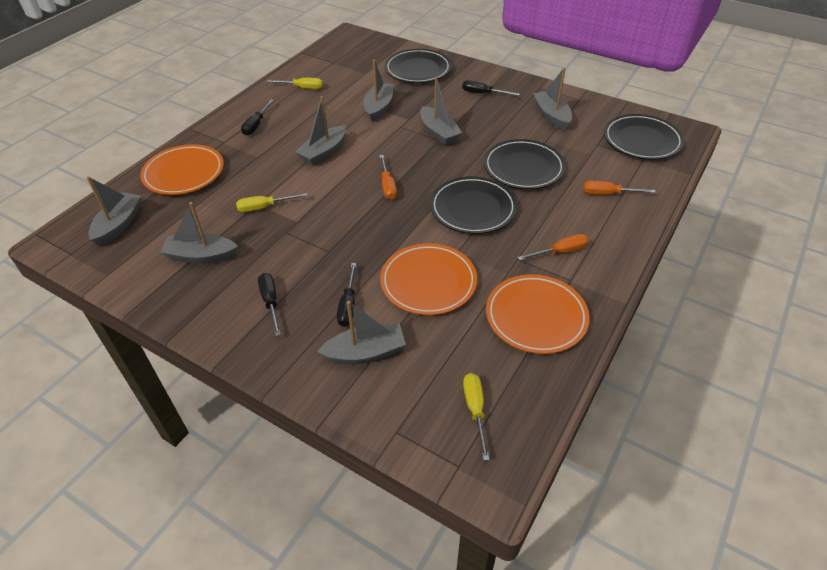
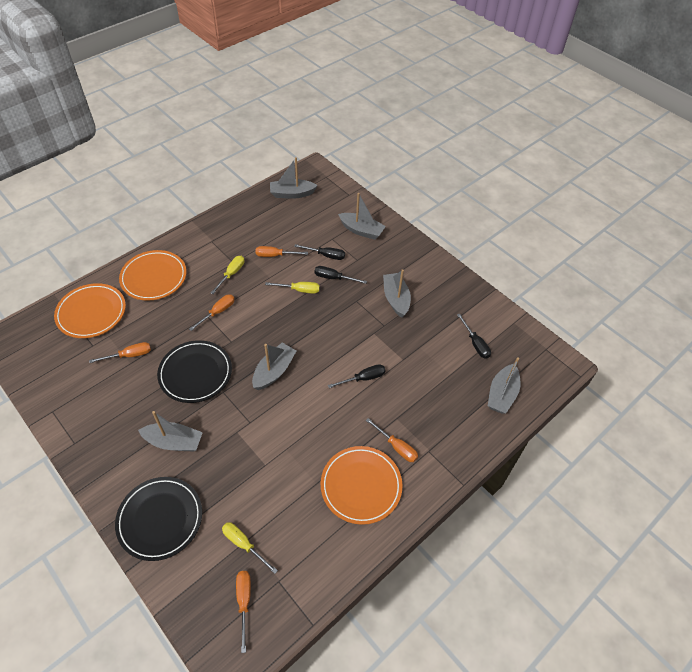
black plate: [385,49,451,83] [430,177,517,234] [484,139,566,189] [604,114,684,160] = 4 -> [115,477,202,561] [157,340,232,403] = 2
grey boat: [86,176,141,246] [160,202,238,264] [296,96,346,166] [317,301,406,365] [364,60,394,122] [420,77,462,146] [533,67,572,131] = 7 -> [138,411,203,452] [252,343,296,390] [270,157,318,199] [338,193,386,240] [383,269,411,318] [488,357,520,413] = 6
orange screwdriver: [379,155,397,200] [517,234,589,261] [583,181,656,195] = 3 -> [89,342,151,363] [189,295,235,331] [236,571,251,653] [255,246,308,257] [366,418,418,462] = 5

